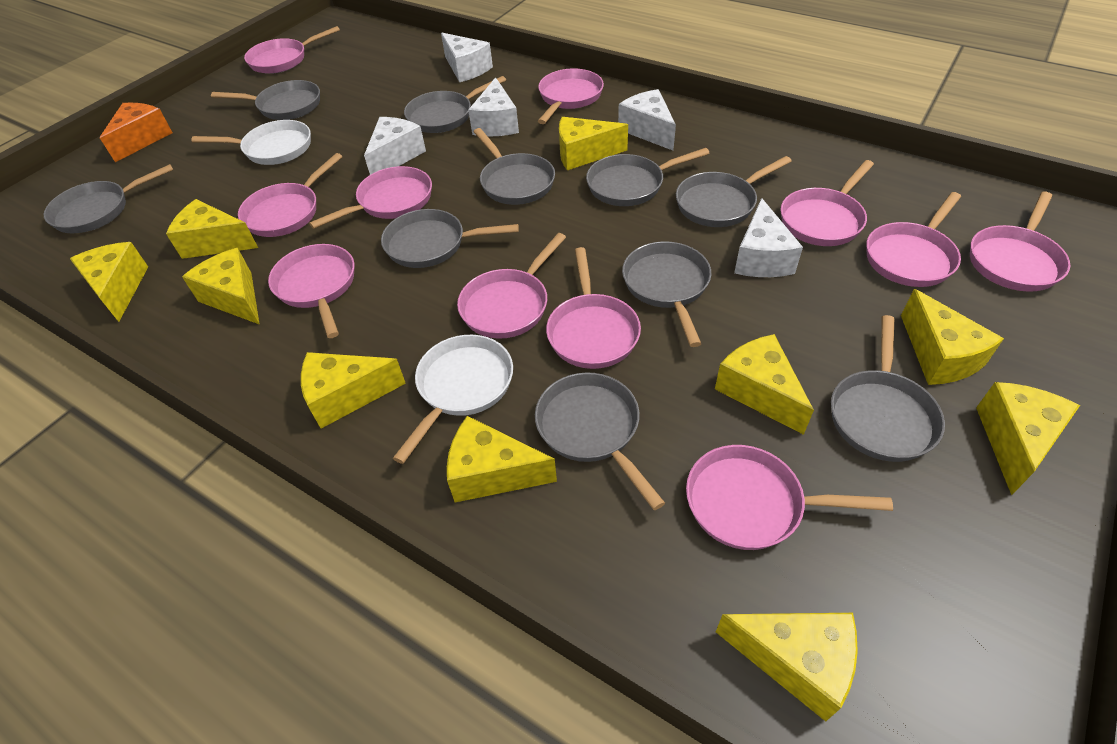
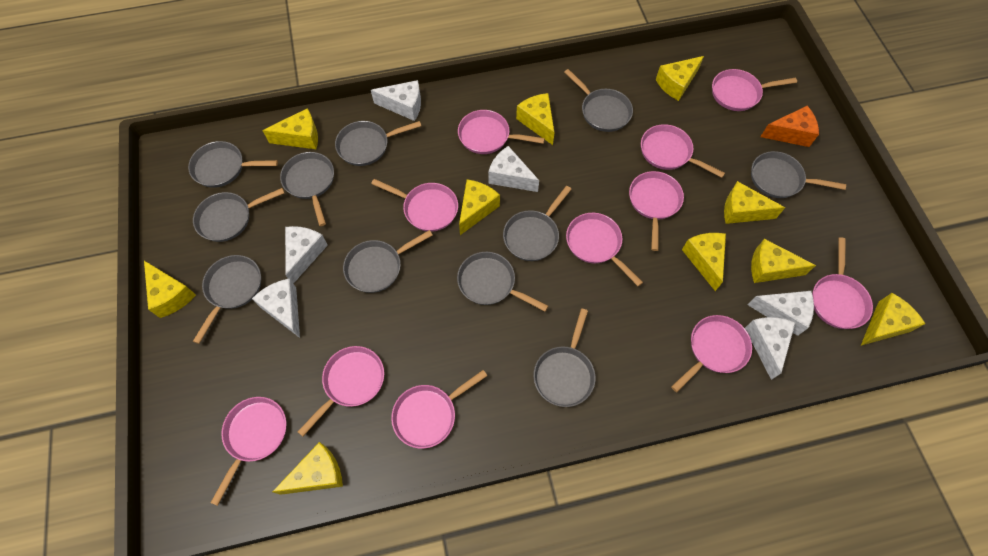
grey pan: [43,164,173,233] [211,80,320,120] [381,209,519,268] [404,76,506,133] [474,128,555,205] [535,373,665,510] [586,148,710,206] [622,241,711,347] [676,156,792,227] [831,315,945,462] = 10 -> [188,141,278,188] [193,188,284,242] [193,255,261,344] [280,152,334,226] [335,121,421,166] [343,230,432,293] [457,252,548,311] [503,186,571,261] [533,309,595,407] [564,69,633,132] [751,151,846,198] = 11
white cheese: [364,117,426,175] [441,32,493,82] [468,77,519,136] [618,89,676,150] [734,198,803,277] = 5 -> [252,278,300,338] [285,226,328,284] [371,80,421,121] [488,146,539,192] [745,317,796,380] [748,291,814,336] = 6
white pan: [191,120,311,165] [393,335,513,464] = 2 -> none = 0

